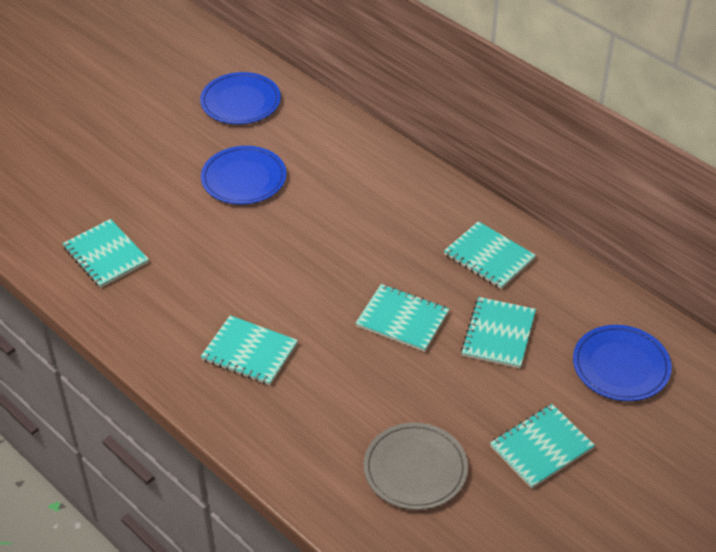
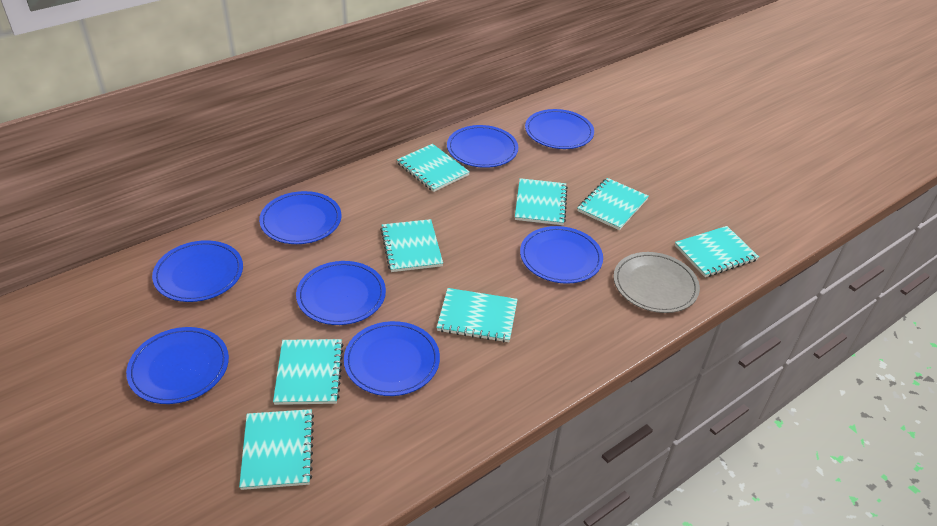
blue plate: [200,72,281,124] [201,146,286,204] [573,325,672,401] = 3 -> [126,327,229,404] [152,240,243,302] [259,191,341,244] [296,261,386,325] [344,321,440,396] [447,125,518,168] [520,226,603,284] [525,109,594,149] = 8
turquoise notebook: [62,219,149,288] [201,315,298,385] [356,284,449,352] [444,221,536,289] [461,297,536,368] [490,404,595,489] = 6 -> [239,409,314,490] [273,339,343,405] [380,219,443,272] [397,144,470,192] [436,288,518,343] [515,178,568,225] [577,178,649,230] [675,226,759,277] = 8

